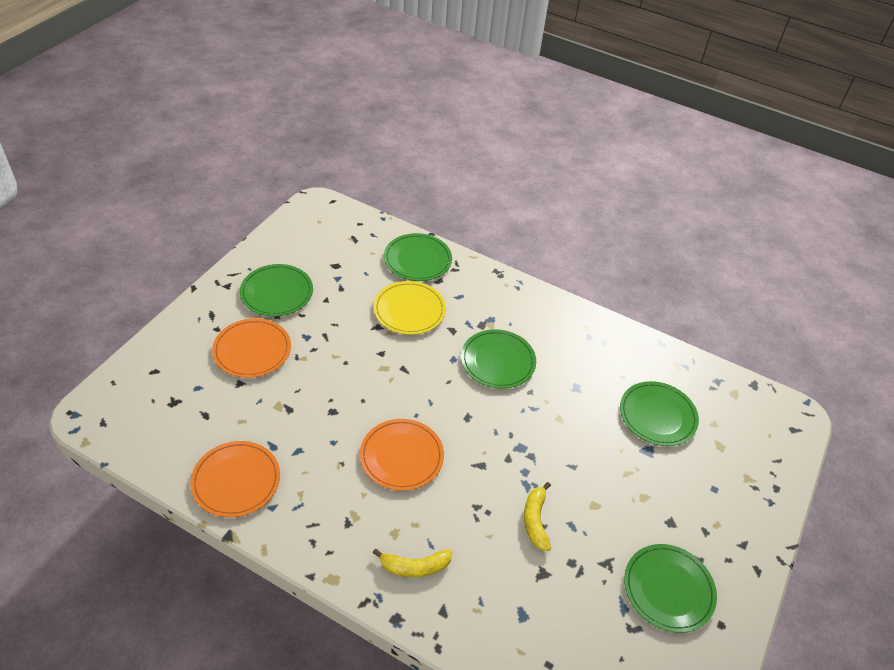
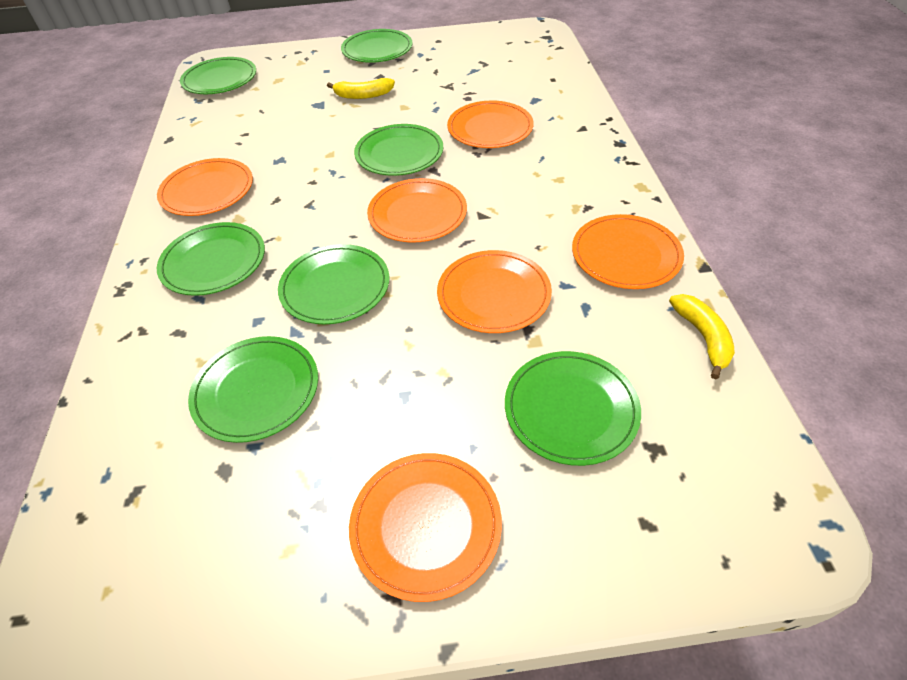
green plate: [240,264,313,317] [384,233,452,281] [461,329,536,389] [620,381,699,446] [624,544,717,633] = 5 -> [157,222,265,296] [180,57,256,94] [188,336,318,443] [278,244,389,324] [341,29,412,63] [354,124,443,176] [505,351,641,466] = 7
orange plate: [190,441,280,517] [212,318,291,378] [360,419,444,491] = 3 -> [157,158,253,216] [349,453,502,602] [367,178,467,243] [437,250,552,333] [447,101,534,148] [572,214,684,289] = 6
yellow plate: [373,281,446,335] = 1 -> none = 0

